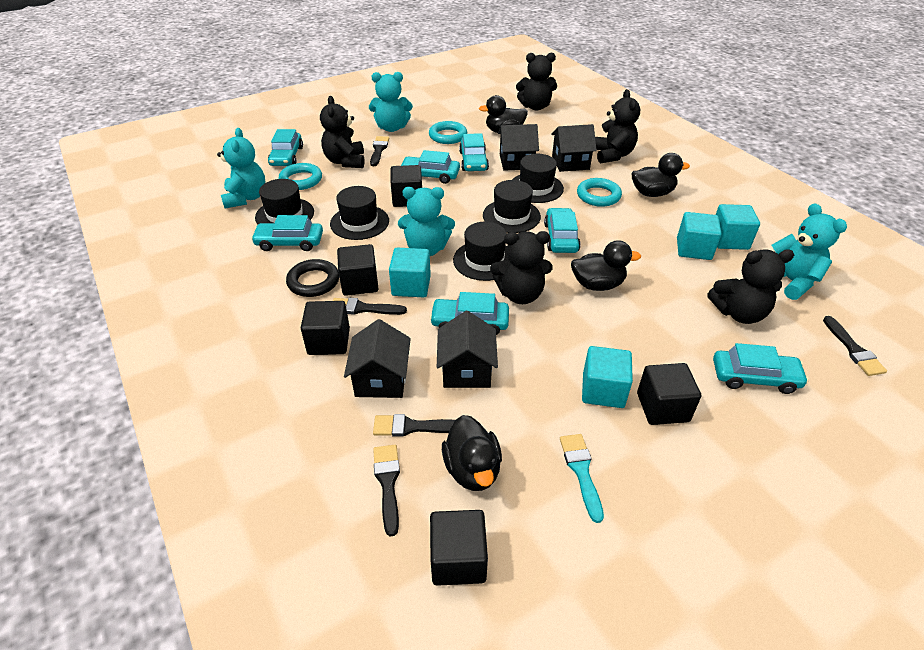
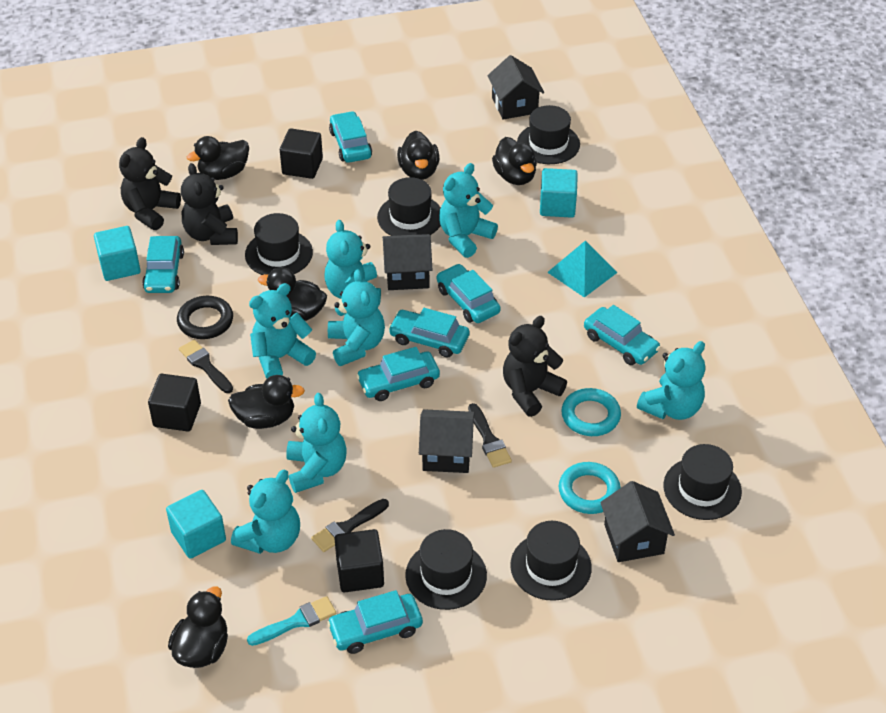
black brush: [333,298,407,315] [370,136,390,166] [373,414,455,437] [373,445,400,537] [823,316,887,376] = 5 -> [179,340,233,393] [311,499,389,552] [468,403,512,468] = 3
black cube: [301,301,350,355] [337,244,378,296] [390,165,422,207] [430,510,488,586] [637,363,701,425] = 5 -> [148,374,201,431] [280,129,323,179] [334,529,384,592] = 3
black duck: [442,415,502,491] [479,95,528,133] [571,240,641,291] [631,153,690,197] = 4 -> [168,586,228,668] [187,136,249,180] [228,375,305,429] [258,267,327,321] [397,131,439,180] [492,137,537,185] = 6
black hat: [255,179,314,224] [330,186,389,240] [453,222,510,281] [483,180,541,233] [512,154,564,203] = 5 -> [245,213,313,275] [377,177,441,236] [405,529,487,610] [510,521,592,601] [517,105,580,164] [663,444,742,520] = 6
black teddy bear: [320,96,365,168] [490,231,553,304] [516,52,557,110] [595,89,640,164] [707,249,794,324] = 5 -> [119,137,181,230] [181,163,238,245] [503,316,567,417] = 3
turquoise cube: [389,248,431,297] [582,346,633,408] [677,212,722,260] [716,204,760,250] = 4 -> [94,226,141,281] [166,490,226,559] [540,168,578,218] = 3
turquoise pyramid: none = 0 -> [547,241,618,298] = 1
turquoise ring: [279,163,322,190] [429,121,467,144] [577,178,622,207] = 3 -> [559,462,621,514] [561,388,621,436] = 2
turquoise teddy bear: [217,128,266,208] [369,72,413,132] [398,187,455,256] [771,203,847,300] = 4 -> [231,470,300,554] [249,283,316,378] [286,393,347,493] [325,220,381,305] [328,269,385,366] [439,163,498,258] [637,341,705,420] = 7

